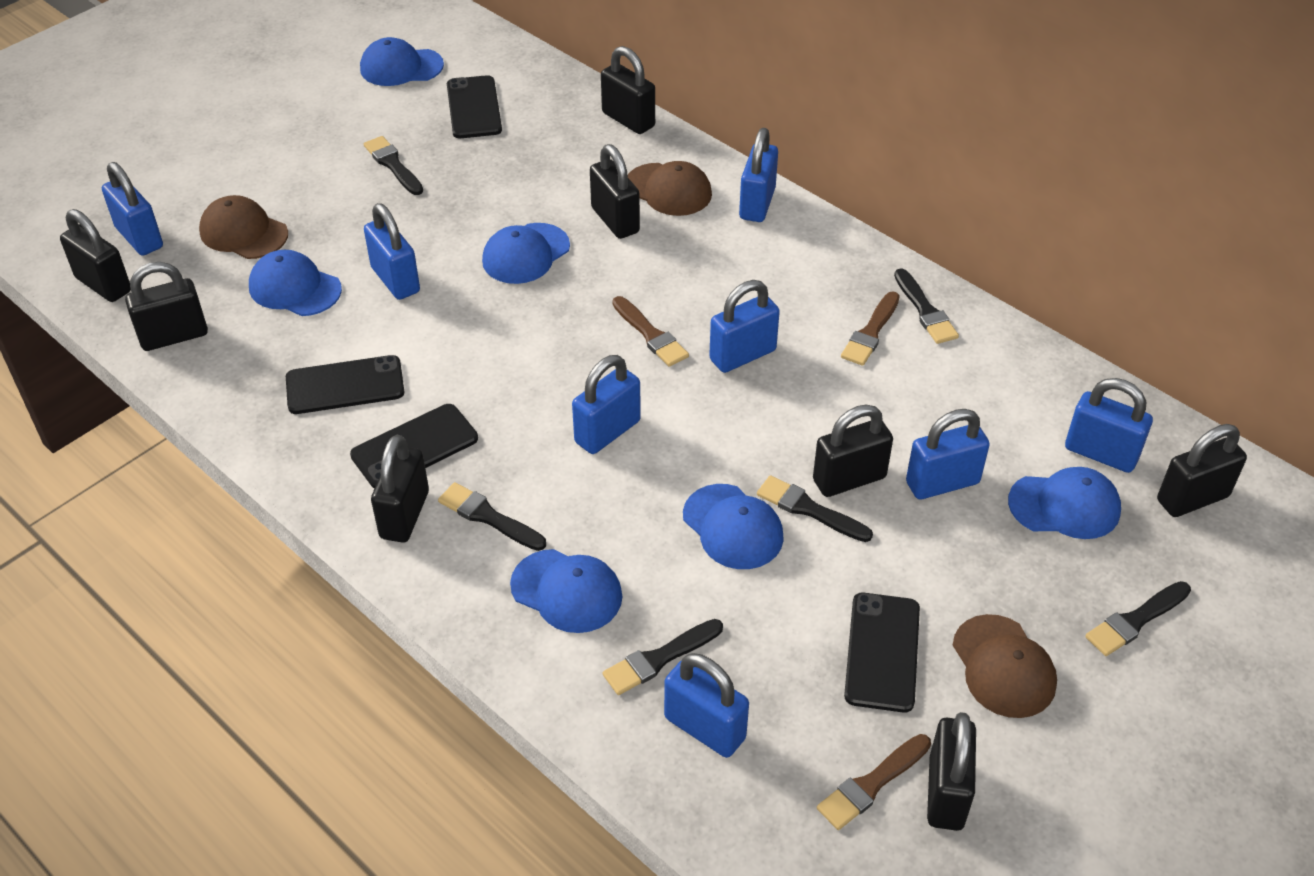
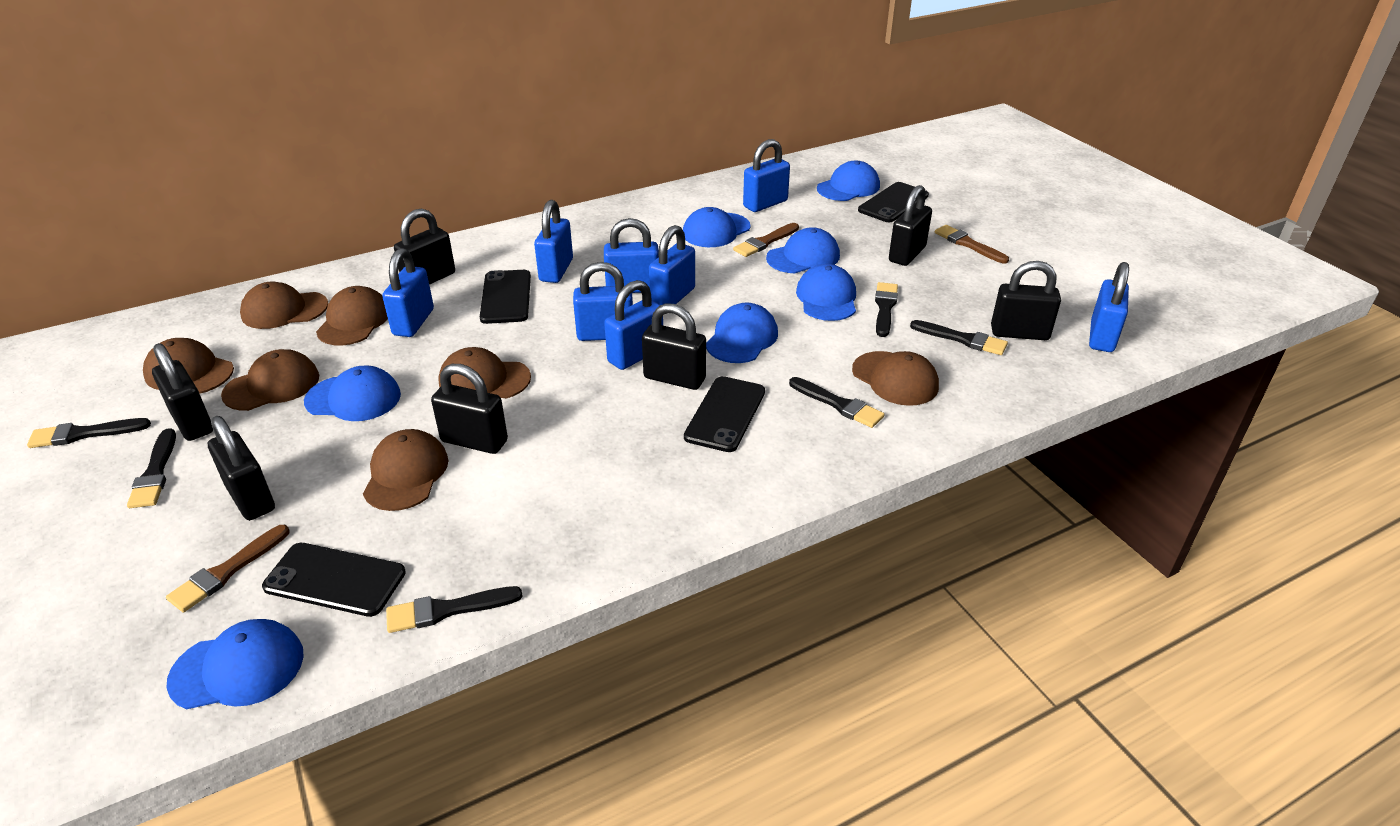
black padlock: [60,209,131,302] [125,262,208,351] [371,435,429,542] [590,144,640,239] [601,46,655,134] [813,405,893,497] [927,712,976,831] [1157,424,1247,517] = 8 -> [152,343,213,441] [208,416,275,520] [394,209,455,285] [431,364,508,454] [642,303,706,390] [889,185,932,266] [991,261,1061,340] = 7
blue cap: [249,250,342,316] [360,37,444,86] [482,223,570,284] [510,549,622,633] [683,484,784,569] [1008,467,1121,539] = 6 -> [167,619,304,709] [304,366,401,421] [683,207,750,247] [706,303,778,363] [766,227,840,273] [796,264,856,321] [817,161,880,201] = 7
brown cap: [199,195,288,259] [628,161,712,216] [953,614,1057,718] = 3 -> [143,338,234,394] [221,349,319,411] [240,282,328,329] [316,286,388,346] [363,429,448,511] [438,347,531,398] [852,351,939,406] = 7

